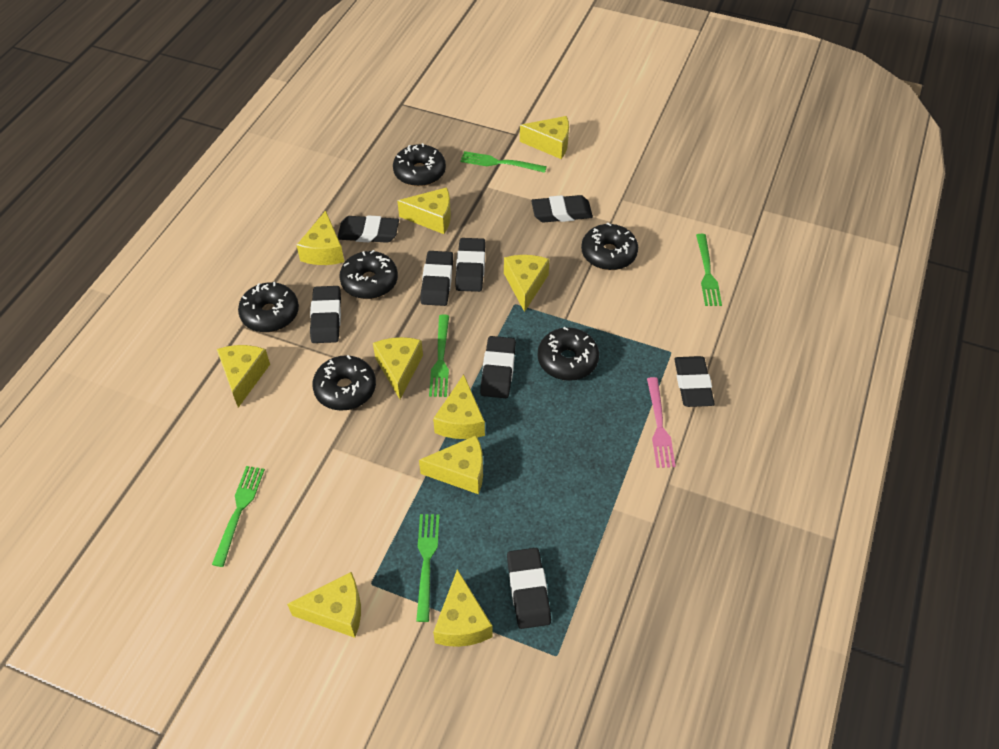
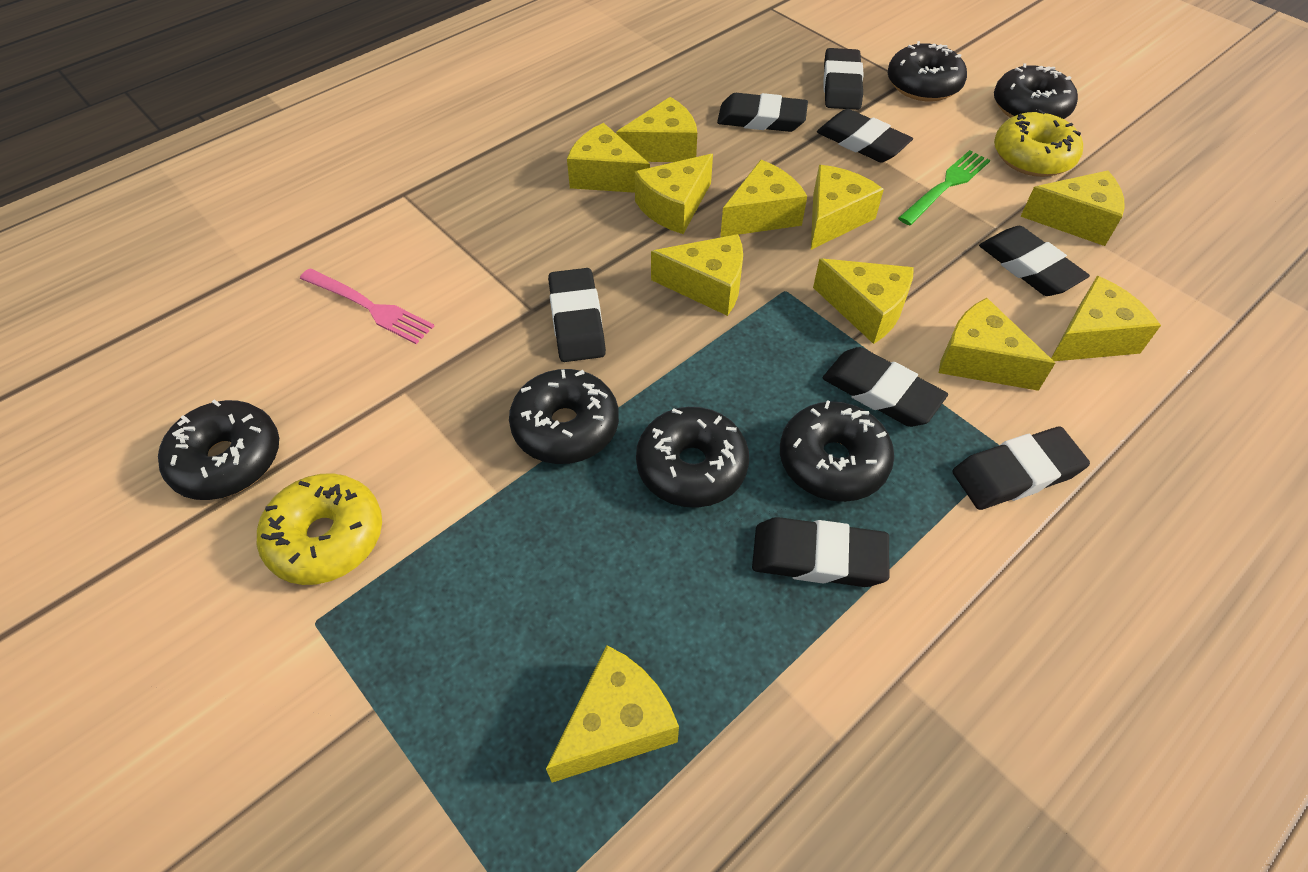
green fork: [212,466,265,567] [416,514,439,622] [429,315,449,397] [460,151,547,173] [696,234,722,306] = 5 -> [898,150,990,225] = 1
yellow cheese: [217,345,270,408] [287,572,361,638] [297,210,344,265] [373,337,423,399] [397,187,451,234] [419,435,483,494] [433,375,485,439] [433,569,493,647] [504,255,550,312] [520,116,569,159] = 10 -> [546,645,679,782] [567,123,650,193] [616,97,697,162] [634,154,713,234] [651,234,743,316] [720,160,807,237] [811,165,884,250] [813,259,914,344] [939,298,1055,391] [1020,171,1125,246] [1051,276,1161,361] = 11
yellow donut: none = 0 -> [257,473,382,585] [994,109,1083,177] = 2

